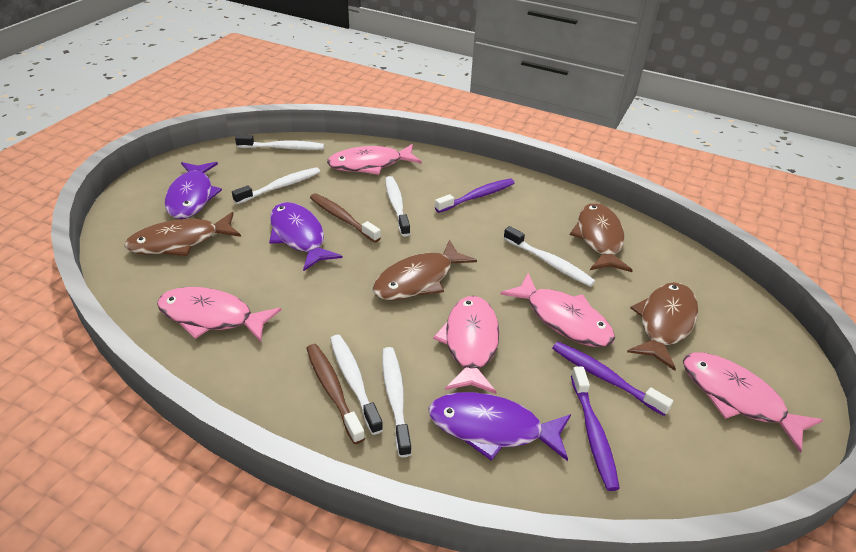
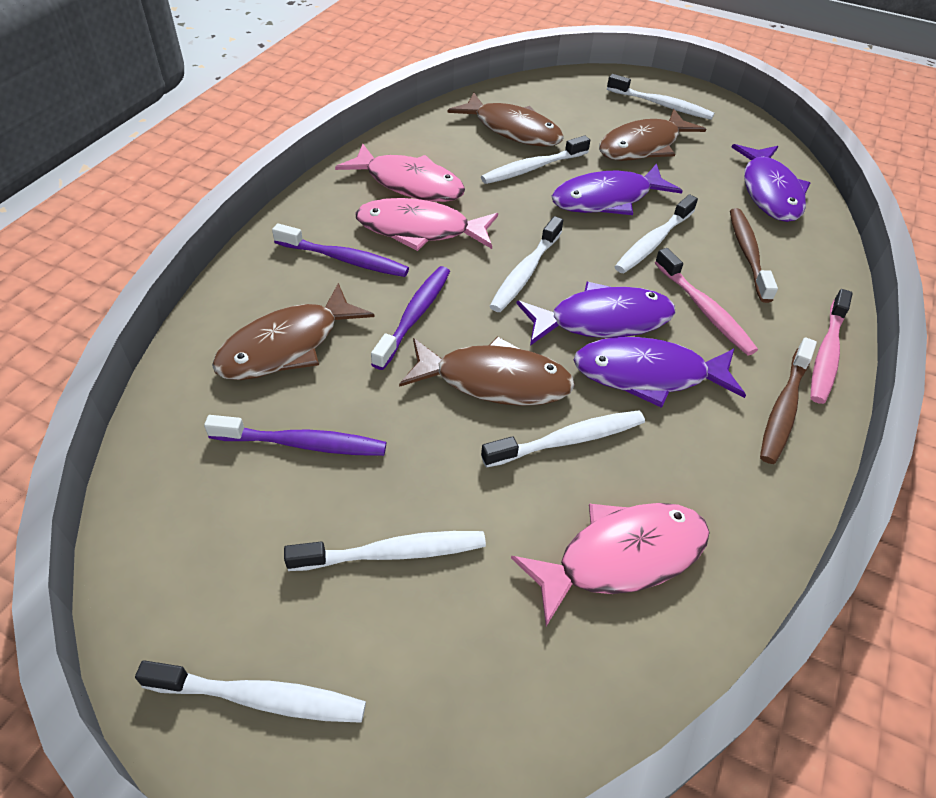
pink fish: [157,287,281,342] [327,144,422,175] [433,296,499,394] [500,273,615,347] [683,352,823,453] = 5 -> [335,144,465,202] [355,198,498,251] [511,503,710,626] = 3
pink toothbrush: none = 0 -> [655,248,758,355] [810,289,853,404] = 2
purple fish: [165,162,222,219] [269,202,343,271] [428,392,571,461] = 3 -> [517,282,675,346] [552,164,683,215] [574,337,746,408] [731,144,810,222] = 4
white toothbrush: [232,167,320,204] [235,135,324,150] [330,335,383,435] [382,347,412,457] [385,176,410,237] [504,226,595,287] = 6 -> [135,660,366,723] [284,531,486,571] [481,135,590,184] [481,410,645,468] [490,216,563,312] [607,74,714,120] [615,194,698,273] = 7

